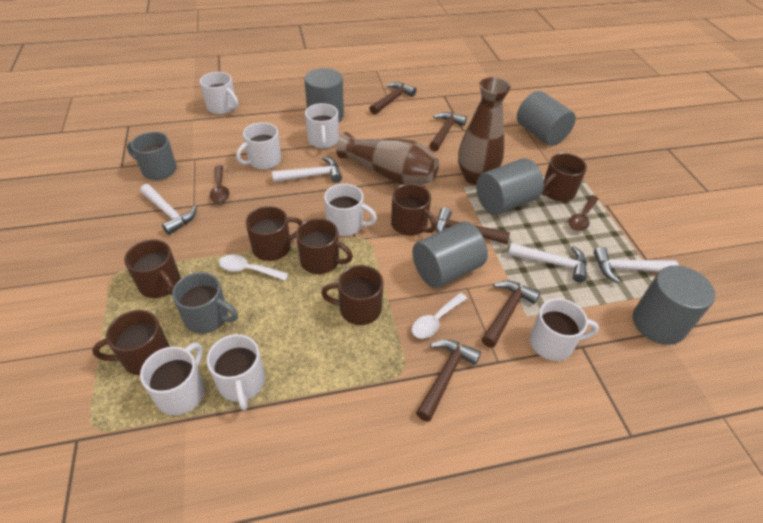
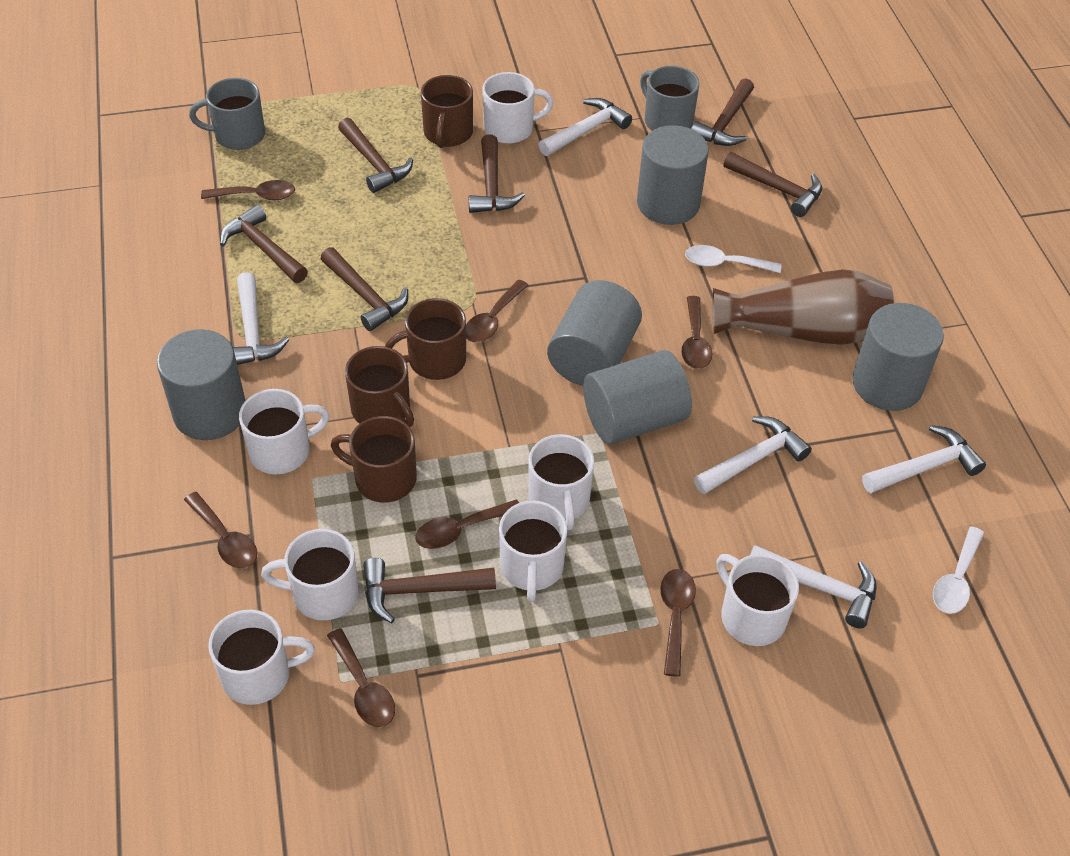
brown hammer: [369,82,416,115] [416,339,481,422] [429,112,467,151] [436,207,510,244] [482,280,540,348] = 5 -> [220,205,308,283] [321,247,408,331] [338,118,413,193] [363,558,496,623] [469,134,525,213] [691,78,754,146] [723,152,822,217] = 7
brown mug: [92,310,170,375] [124,240,181,298] [245,206,303,261] [296,218,353,274] [321,265,384,325] [391,184,437,236] [542,153,587,202] = 7 -> [331,416,417,503] [345,346,414,427] [385,298,466,380] [421,75,473,148] = 4
brown spoon: [210,165,229,203] [569,195,599,231] = 2 -> [184,492,257,568] [201,180,295,200] [327,628,395,727] [415,499,519,549] [466,280,528,342] [660,569,696,677] [681,296,712,369] = 7
brown vase: [336,132,439,185] [458,77,511,185] = 2 -> [713,269,894,345] = 1
white hammer: [140,184,197,235] [272,157,342,183] [508,243,587,282] [594,247,679,283] = 4 -> [233,272,289,365] [539,98,632,156] [694,416,812,494] [750,545,877,628] [862,425,986,493] = 5

